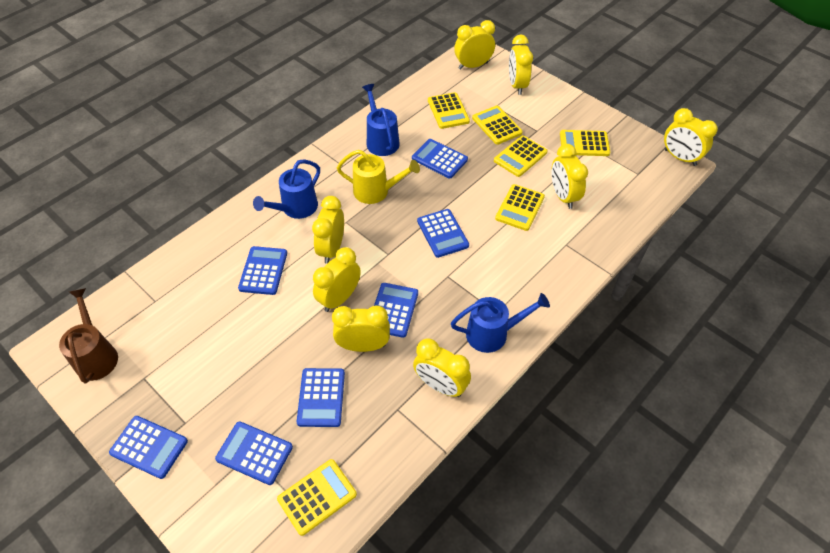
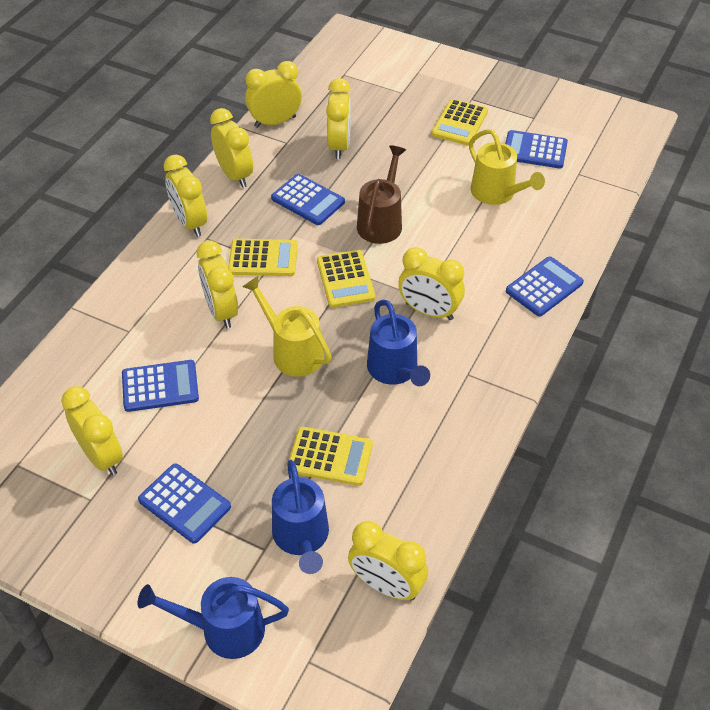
blue calculator: [109,416,188,479] [215,421,293,485] [238,246,287,295] [297,368,345,427] [374,283,418,338] [412,139,468,178] [417,209,469,258] = 7 -> [122,360,199,412] [138,463,231,544] [271,174,345,225] [505,130,568,168] [506,256,584,317] = 5
yellow calculator: [277,459,357,536] [428,92,470,129] [472,105,523,145] [494,135,548,177] [495,184,545,231] [560,130,610,156] = 6 -> [228,239,298,276] [287,427,373,486] [317,250,375,308] [432,99,488,145] = 4
yellow watering can: [337,150,420,204] = 1 -> [242,276,332,377] [469,129,545,205] = 2

